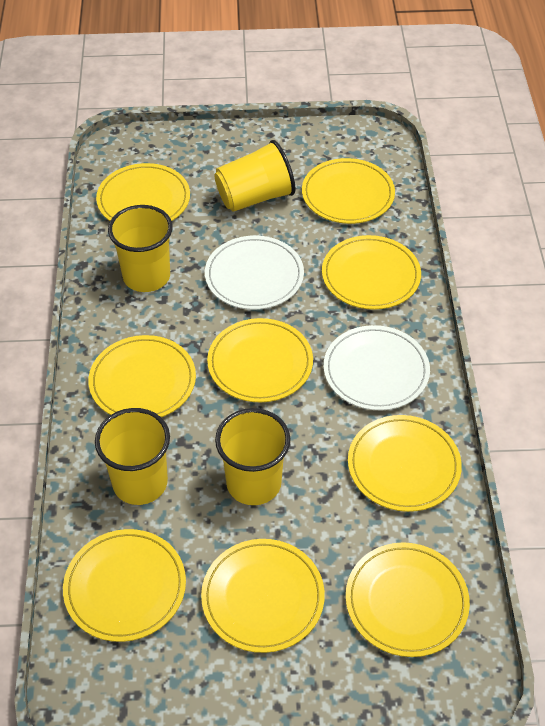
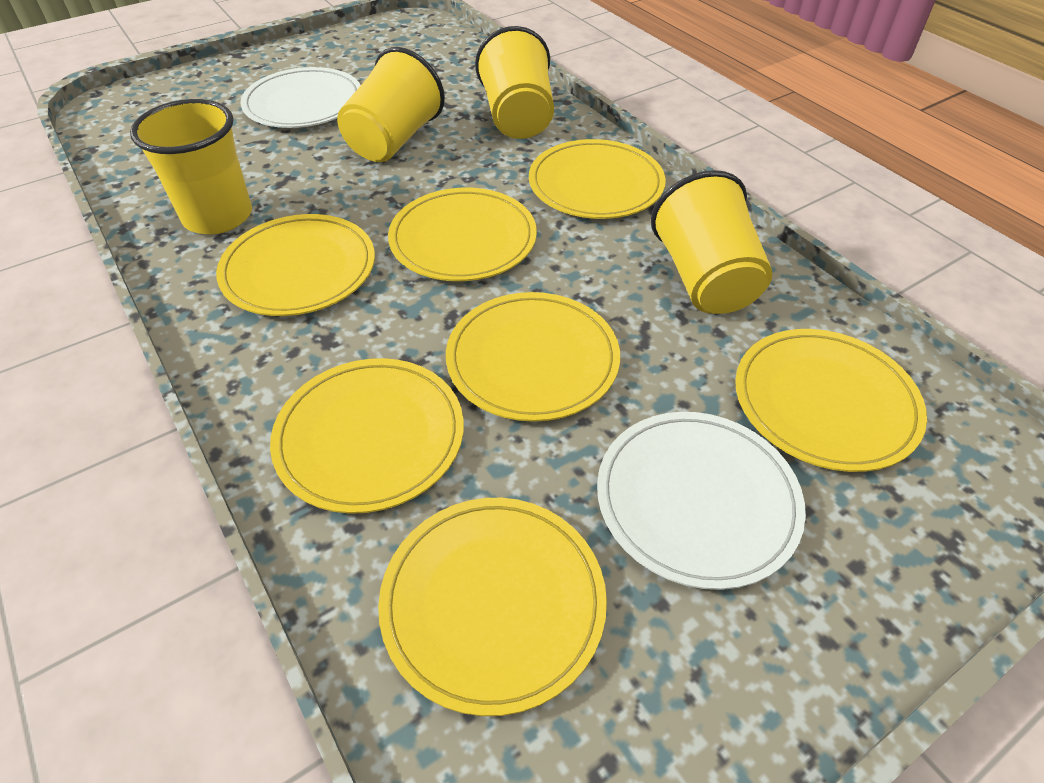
yellow plate: [63,529,186,642] [88,335,196,417] [96,163,190,221] [201,539,325,653] [207,318,313,403] [302,158,395,224] [322,235,421,310] [346,542,470,657] [348,415,462,512] = 9 -> [216,214,375,316] [270,358,464,514] [378,498,607,716] [388,188,537,281] [446,292,620,422] [529,139,666,219] [735,329,927,472] = 7

